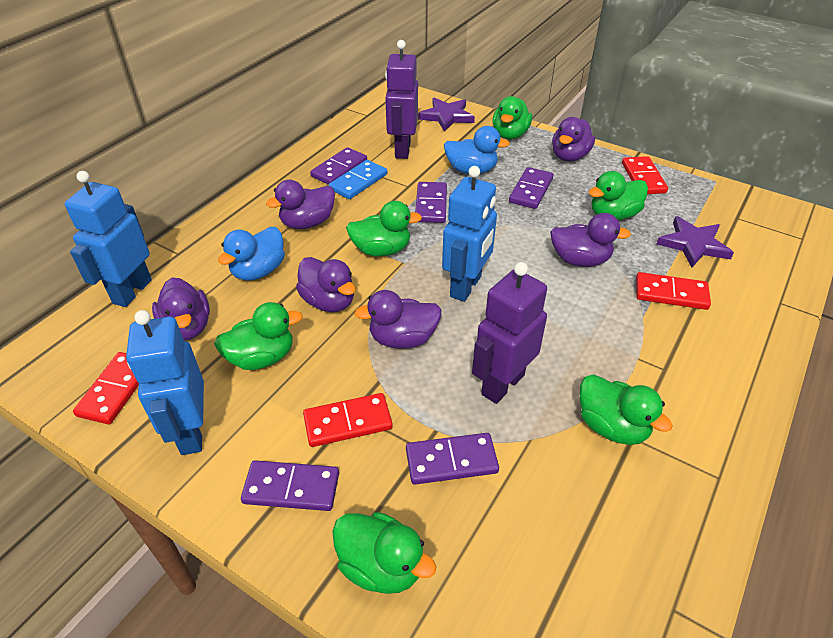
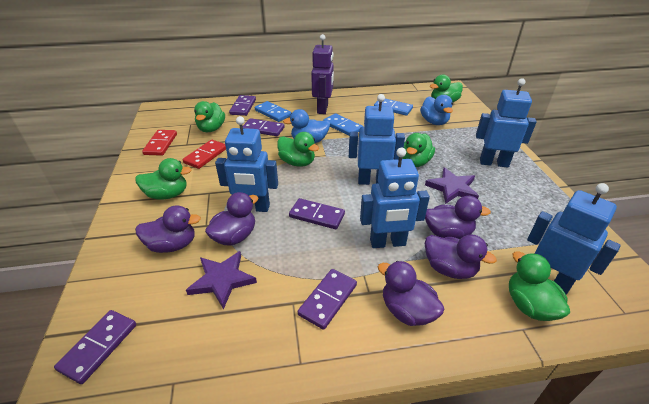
blue domino: [329,160,387,199] = 1 -> [255,101,291,122] [323,113,363,136] [374,99,413,116] = 3
blue robot: [65,171,152,307] [126,310,204,455] [442,166,497,302] = 3 -> [215,116,278,212] [349,94,405,185] [360,148,430,248] [476,78,537,167] [527,183,621,295] = 5
purple duck: [152,278,210,340] [266,180,335,229] [296,257,356,312] [354,290,442,349] [550,213,631,267] [552,117,595,161] = 6 -> [135,205,201,253] [205,192,258,246] [378,261,444,326] [425,196,491,239] [425,235,497,279] = 5
purple robot: [385,40,418,159] [472,262,547,404] = 2 -> [311,34,334,114] = 1
red domino: [73,352,139,424] [303,393,393,447] [622,156,668,194] [636,272,711,310] = 4 -> [142,130,177,156] [183,140,226,169] = 2

